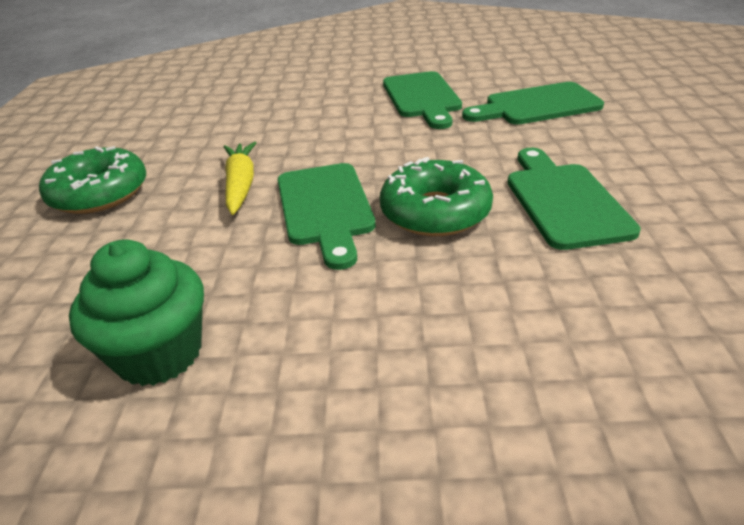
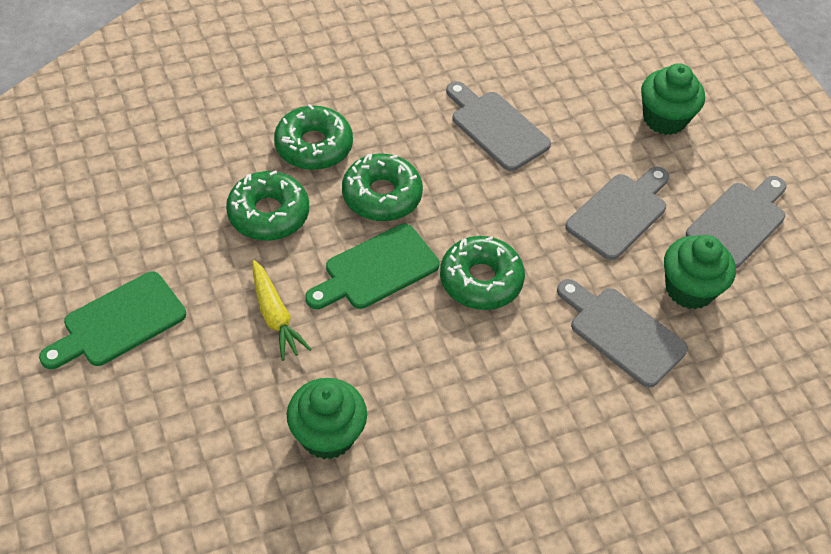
green cupcake: [69,239,204,386] = 1 -> [287,378,367,459] [641,63,705,135] [664,235,736,309] = 3
green cutting board: [278,163,376,270] [383,71,462,129] [462,82,604,125] [508,148,641,250] = 4 -> [39,272,186,369] [305,224,440,309] = 2
green donut: [39,146,146,214] [380,157,493,236] = 2 -> [226,170,309,240] [274,104,353,170] [342,154,423,221] [440,236,525,310] = 4
grey cutting board: none = 0 -> [446,81,551,171] [557,279,688,388] [565,167,669,260] [686,176,786,268] = 4

